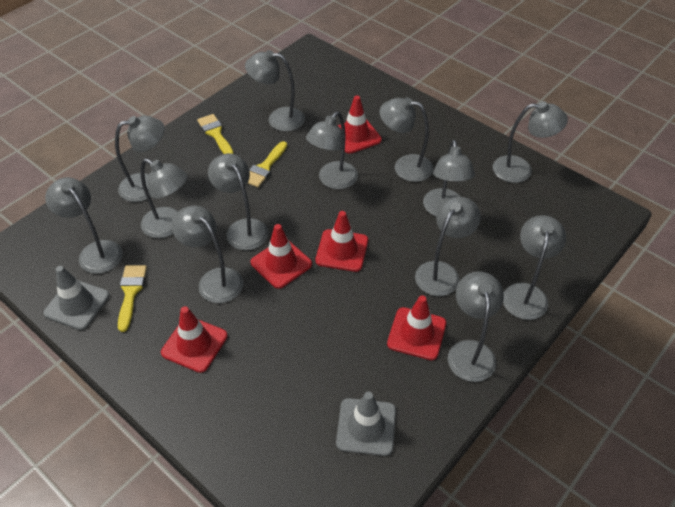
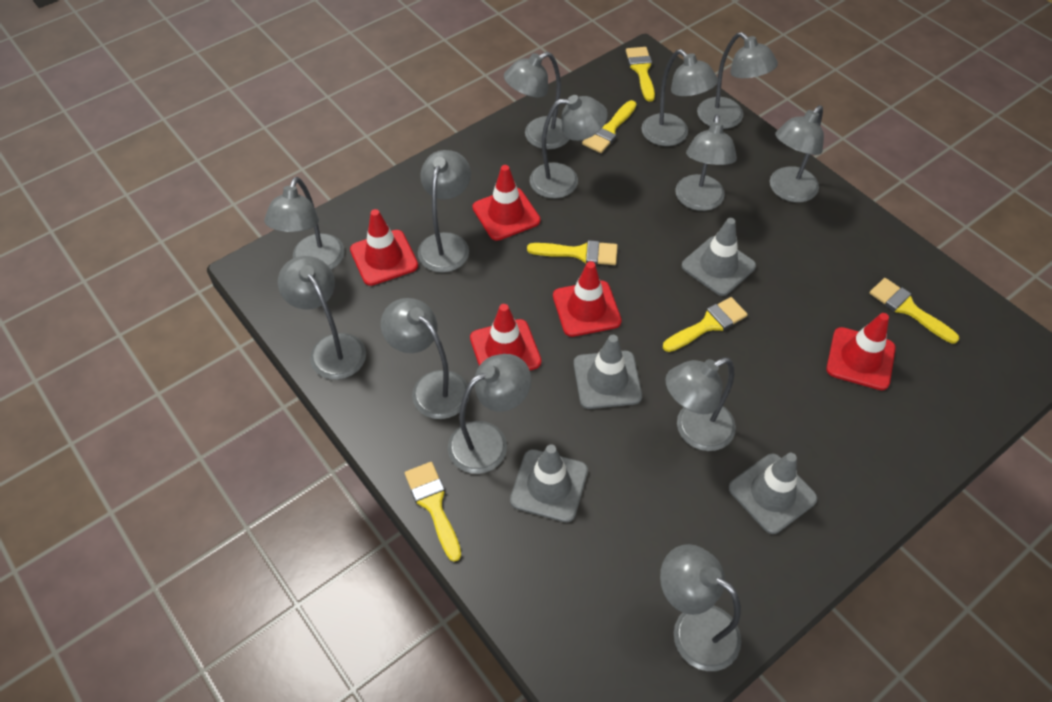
grey traffic cone: [44,266,110,330] [336,392,396,456] = 2 -> [510,444,588,522] [574,335,642,409] [682,218,756,296] [729,453,817,534] = 4
yellow brush: [118,265,147,332] [197,114,234,154] [248,141,287,187] = 3 -> [405,462,461,562] [527,240,618,265] [582,100,636,153] [626,47,655,102] [663,297,748,352] [870,278,959,344] = 6

